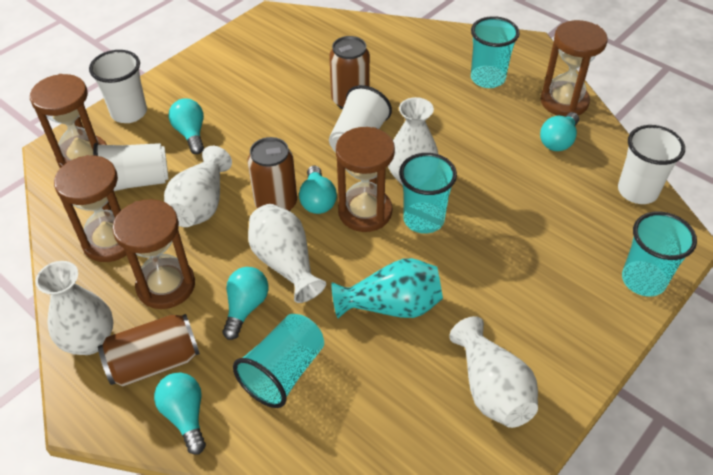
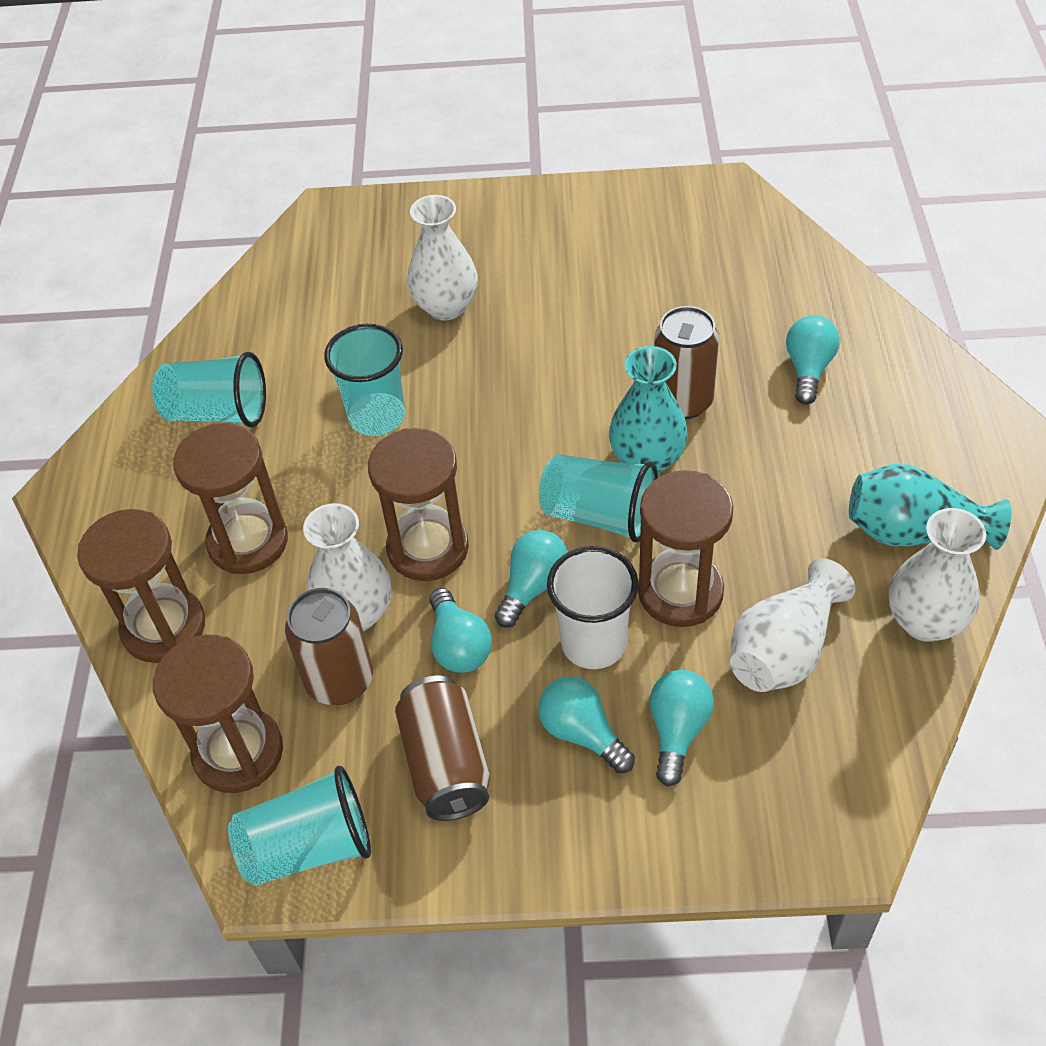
turquoise vase: [331,258,443,318] = 1 -> [609,346,688,474] [849,464,1012,550] = 2
white cup: [89,50,147,123] [93,143,169,191] [329,85,392,153] [618,125,685,204] = 4 -> [547,546,638,669] = 1
white vase: [35,261,113,355] [164,146,232,227] [248,204,326,303] [388,97,438,185] [449,316,538,428] = 5 -> [303,503,391,631] [407,195,478,320] [730,558,855,692] [889,508,986,642] = 4

